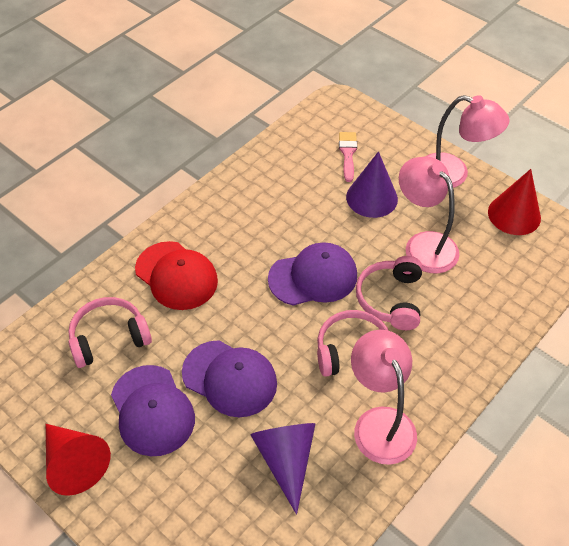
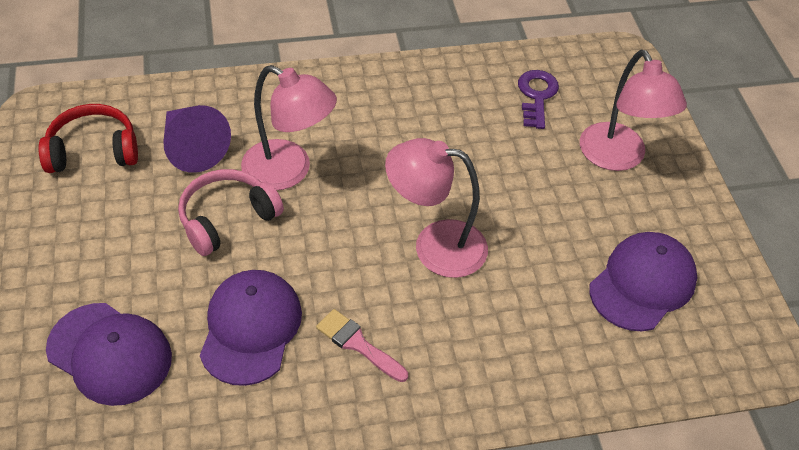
pink headphones: [68,297,152,368] [317,310,389,377] [356,256,422,330] = 3 -> [178,169,284,256] = 1
purple cone: [250,423,315,515] [346,151,398,218] = 2 -> [163,105,231,173] = 1
purple key: none = 0 -> [518,70,559,129] = 1
red cap: [135,241,218,310] = 1 -> none = 0
red cone: [46,424,111,496] [488,169,541,235] = 2 -> none = 0
red headphones: none = 0 -> [38,104,138,173] = 1

